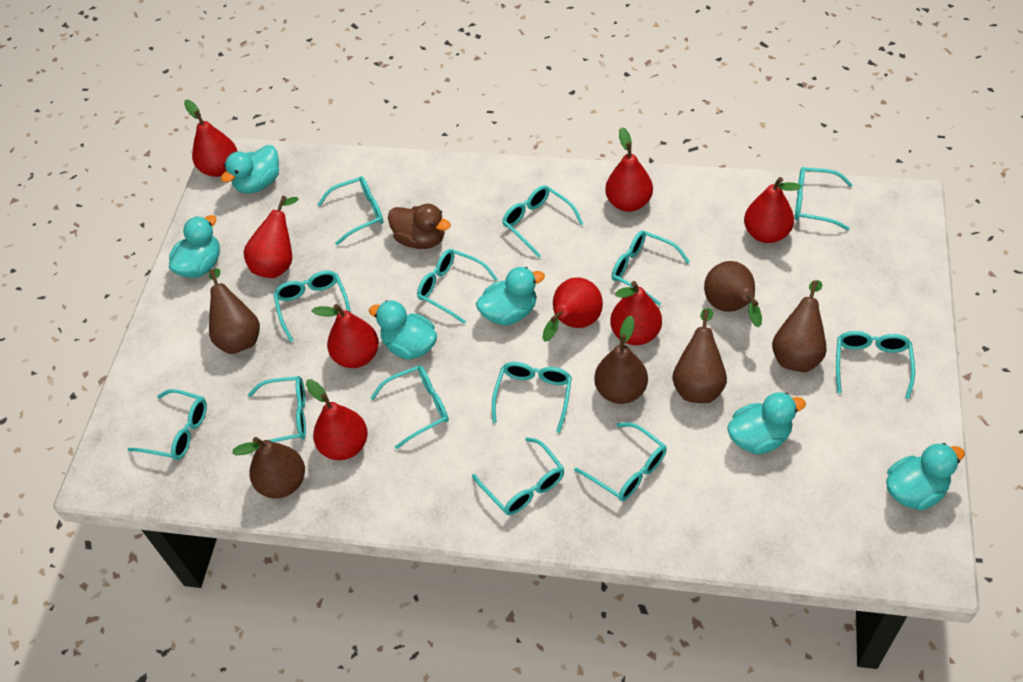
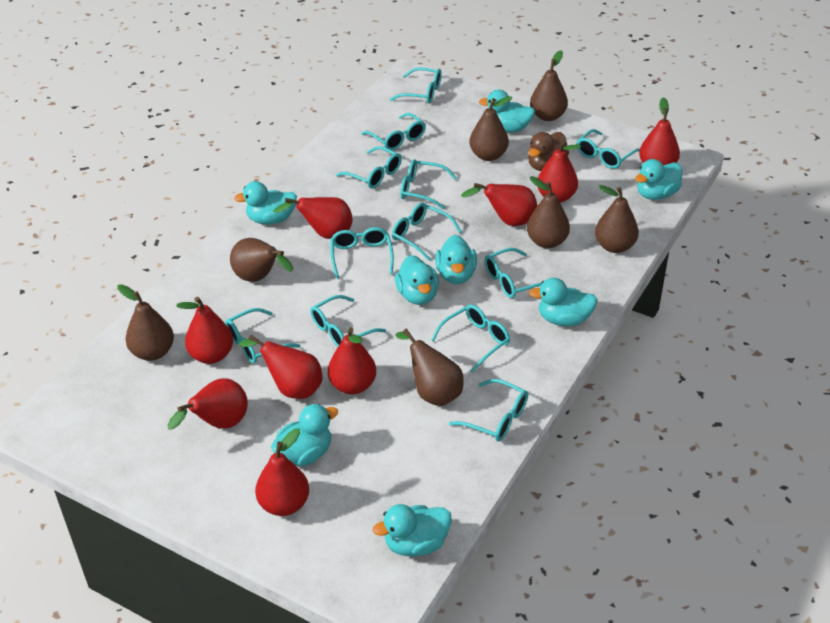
brown pear: [209,268,260,354] [232,437,305,498] [594,316,648,404] [672,308,727,403] [704,261,762,328] [772,280,827,372] = 6 -> [117,284,174,361] [230,238,293,282] [395,329,464,406] [469,96,512,161] [527,176,570,248] [530,50,568,121] [595,185,639,253] = 7
red pear: [184,100,237,177] [244,195,298,278] [306,379,368,460] [312,304,379,368] [542,277,603,342] [605,127,653,212] [610,281,662,345] [744,177,801,243] = 8 -> [168,378,248,429] [176,297,233,364] [239,335,322,399] [255,429,309,516] [273,197,353,239] [328,327,376,394] [461,183,537,226] [538,140,581,203] [639,97,680,165] = 9
turquoise duck: [169,215,220,278] [221,145,279,194] [369,301,437,360] [476,267,545,326] [727,392,806,455] [886,443,965,511] = 6 -> [234,181,297,225] [271,404,338,466] [373,504,452,556] [395,255,439,305] [435,235,477,284] [479,90,535,133] [529,278,598,326] [635,159,682,200] = 8
turquoise glasses: [127,389,207,460] [248,376,306,442] [273,271,351,342] [317,176,384,245] [371,365,449,449] [417,249,497,324] [472,437,565,515] [492,362,572,433] [502,185,583,258] [574,422,667,501] [611,230,690,306] [795,167,853,231] [836,331,915,399] = 13 -> [225,308,301,363] [310,295,386,347] [330,227,394,279] [336,146,402,189] [361,113,426,150] [390,68,442,103] [392,203,462,261] [400,159,457,209] [431,304,510,373] [449,379,528,441] [484,248,542,298] [577,129,640,169] = 12

